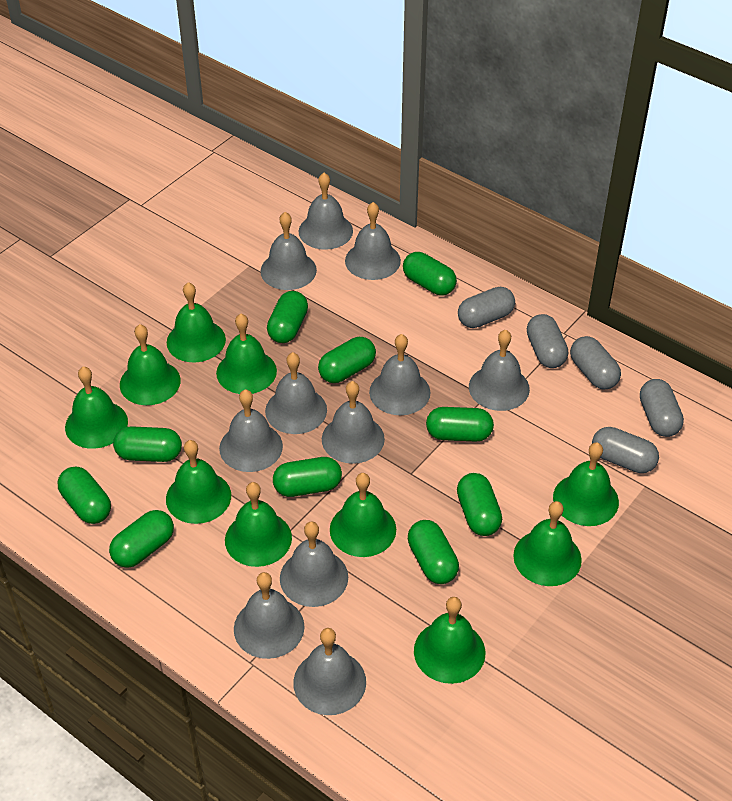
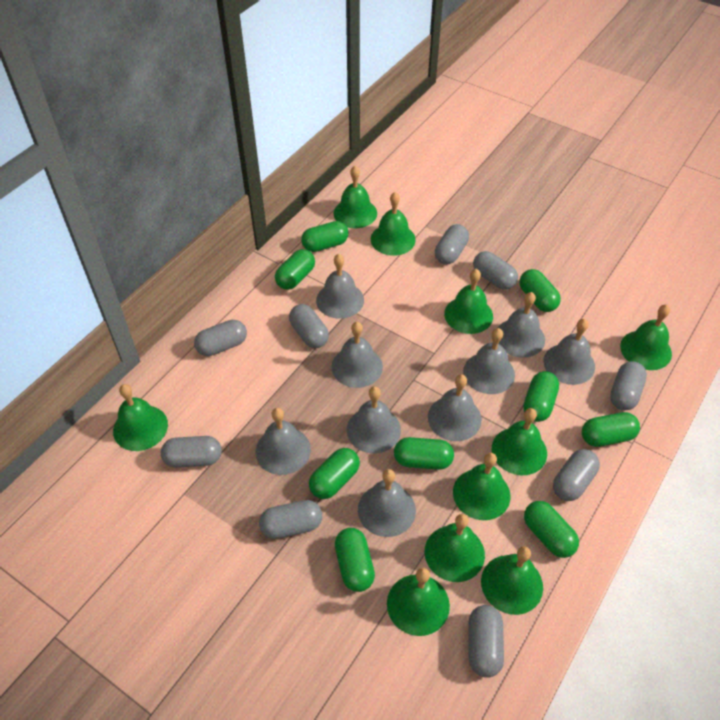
green capsule: [57,466,111,524] [109,510,174,568] [113,426,182,462] [267,291,308,343] [273,457,342,497] [318,337,376,383] [403,252,457,296] [408,520,459,584] [426,407,494,442] [457,473,502,536] = 10 -> [275,249,315,290] [301,221,349,252] [309,448,360,499] [335,528,375,592] [394,437,454,470] [519,269,561,312] [523,371,559,422] [524,501,579,558] [582,412,640,447] = 9
grey bell: [219,389,283,472] [234,572,305,659] [260,212,317,290] [265,352,327,434] [280,521,348,607] [293,628,366,715] [299,173,353,250] [322,381,385,464] [345,202,401,280] [369,334,430,415] [469,330,530,411] = 11 -> [255,408,311,475] [316,254,364,319] [331,322,383,388] [347,386,401,453] [358,469,416,537] [428,374,482,441] [463,328,515,394] [498,292,545,358] [544,319,595,385] = 9
grey capsule: [458,287,515,328] [527,314,568,368] [570,336,621,389] [592,427,659,473] [640,379,684,437] = 5 -> [161,436,222,468] [194,320,247,356] [259,500,322,539] [289,304,329,348] [435,224,469,264] [469,605,504,678] [473,251,518,290] [553,449,600,501] [610,361,647,410] = 9

